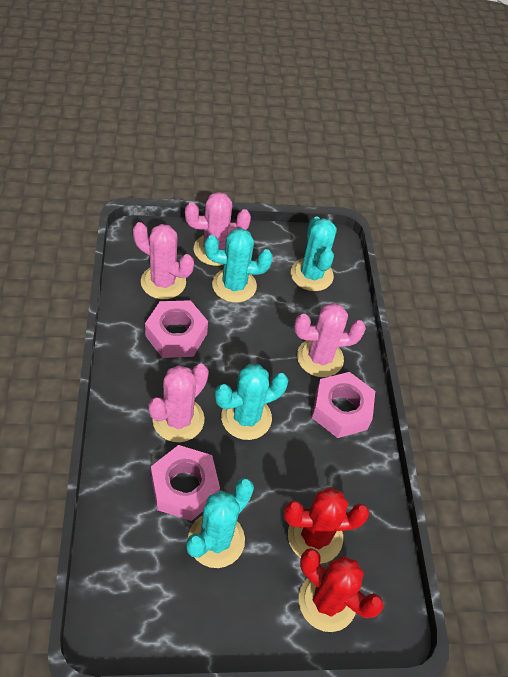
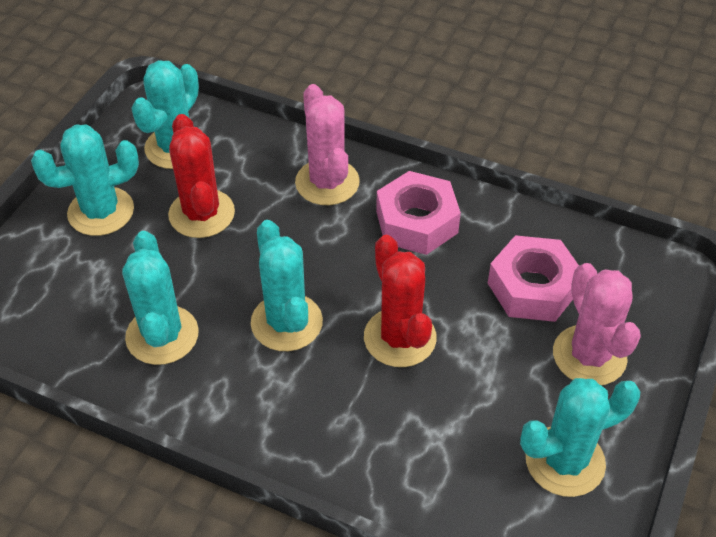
pink cactus: [133,222,194,299] [148,364,209,442] [185,192,251,266] [294,303,366,377] = 4 -> [295,84,360,205] [553,263,641,385] = 2
pink nut: [145,300,208,358] [151,445,220,521] [312,372,375,438] = 3 -> [376,171,461,255] [488,235,579,322] = 2
turquoise cactus: [186,478,254,568] [204,228,273,303] [215,364,288,440] [291,217,337,291] = 4 -> [31,125,139,236] [122,231,199,365] [131,60,199,169] [251,220,323,351] [520,378,640,497] = 5

